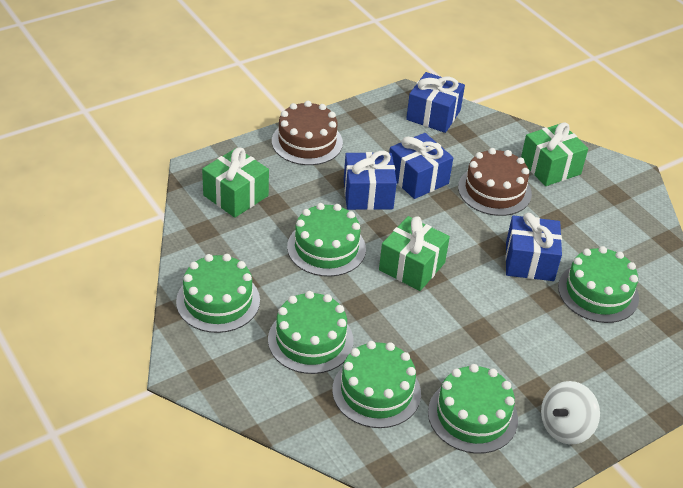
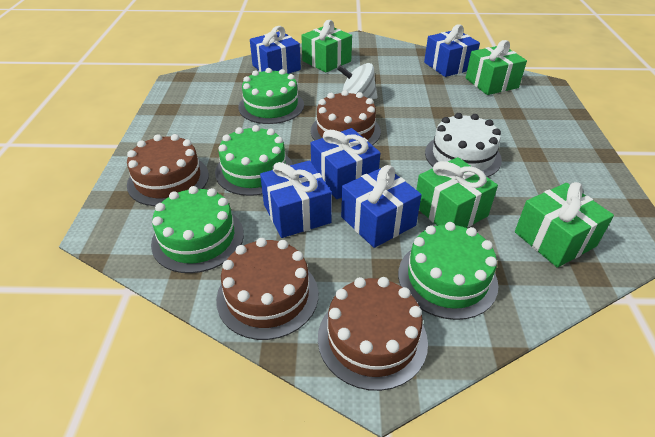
blue gift: [344,151,397,210] [389,133,453,199] [406,72,465,133] [506,213,562,281] = 4 -> [250,26,301,74] [260,160,332,238] [311,128,380,199] [341,165,422,248] [424,24,480,77] = 5
brown cake: [272,101,343,165] [458,148,532,216] = 2 -> [127,134,209,206] [216,238,318,340] [311,90,381,145] [318,277,428,391] = 4
green cake: [176,254,260,333] [268,291,353,374] [287,203,366,277] [332,341,421,428] [428,364,518,454] [558,246,639,323] = 6 -> [151,186,244,273] [215,125,293,196] [239,68,304,124] [398,222,498,320] = 4
green gift: [202,147,269,218] [379,216,450,291] [521,122,588,186] = 3 -> [301,20,352,72] [416,157,498,228] [466,40,527,95] [515,182,614,267] = 4
white cake: none = 0 -> [425,113,502,177] = 1

